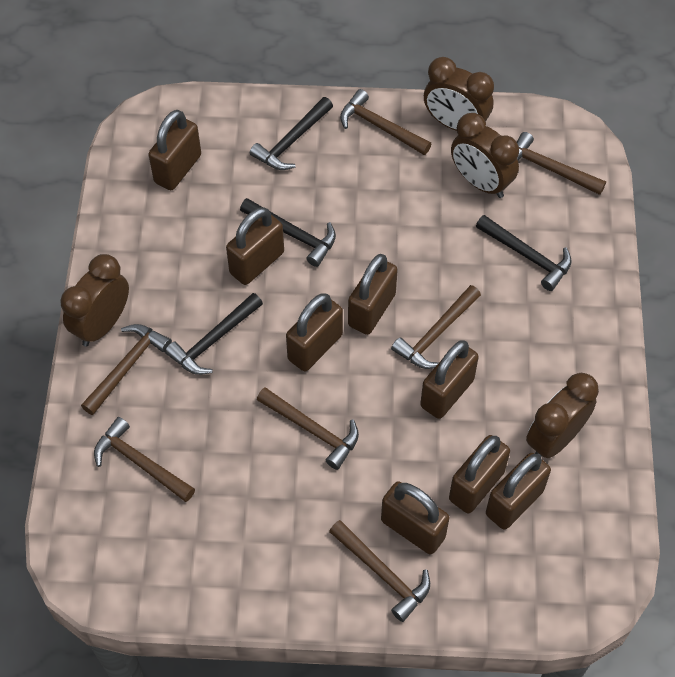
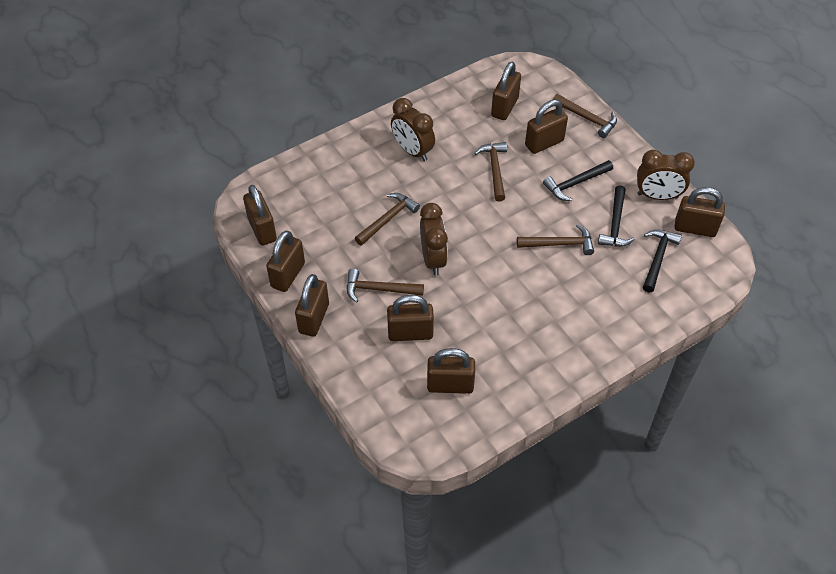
black hammer: [165,293,263,375] [240,198,336,267] [250,97,333,170] [476,215,572,291] = 4 -> [543,160,613,201] [598,185,635,247] [643,229,682,292] = 3
brown clock: [60,254,129,347] [424,57,494,131] [451,113,519,198] [526,373,599,458] = 4 -> [391,98,435,161] [420,203,448,275] [637,150,695,200] = 3
brown hammer: [81,324,172,415] [94,417,195,502] [257,387,359,470] [329,520,430,622] [340,89,431,155] [391,285,481,369] [517,132,606,195] = 7 -> [346,269,424,303] [355,193,420,246] [474,142,507,202] [517,224,594,255] [553,94,617,138] = 5

